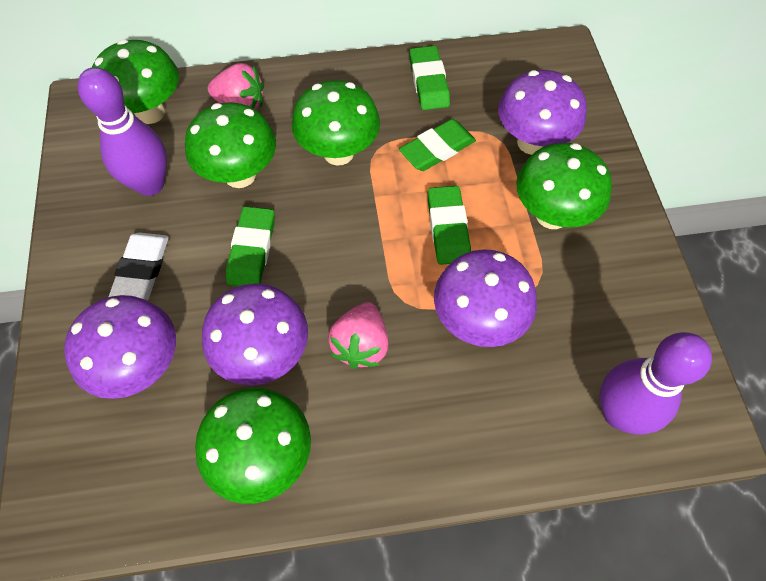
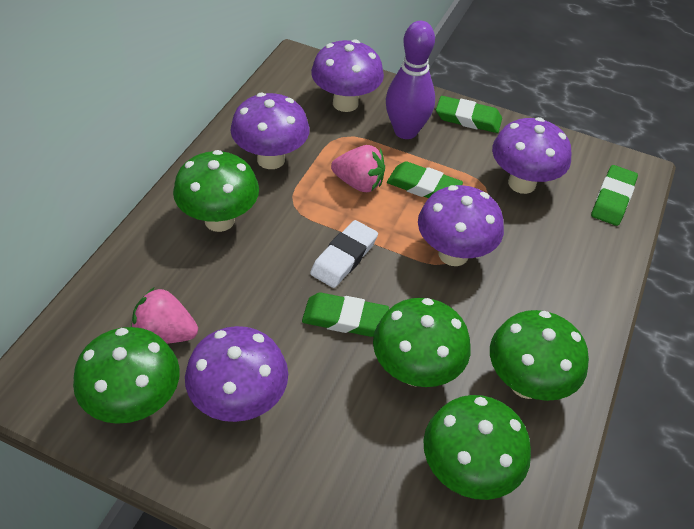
purple bowling pin: [78,67,167,196] [599,332,712,435] = 2 -> [386,21,435,139] = 1
purple mushroom: [64,295,176,399] [202,283,308,385] [434,249,537,347] [498,70,587,155] = 4 -> [185,326,288,422] [231,93,309,169] [311,39,384,112] [418,185,504,266] [492,117,572,194] = 5

